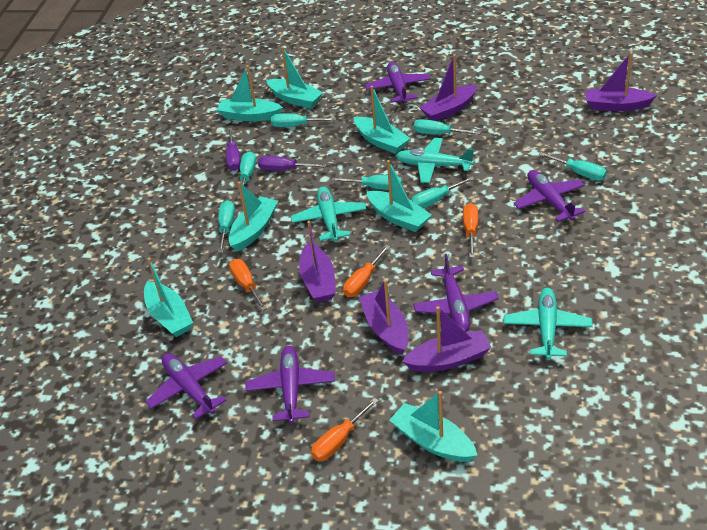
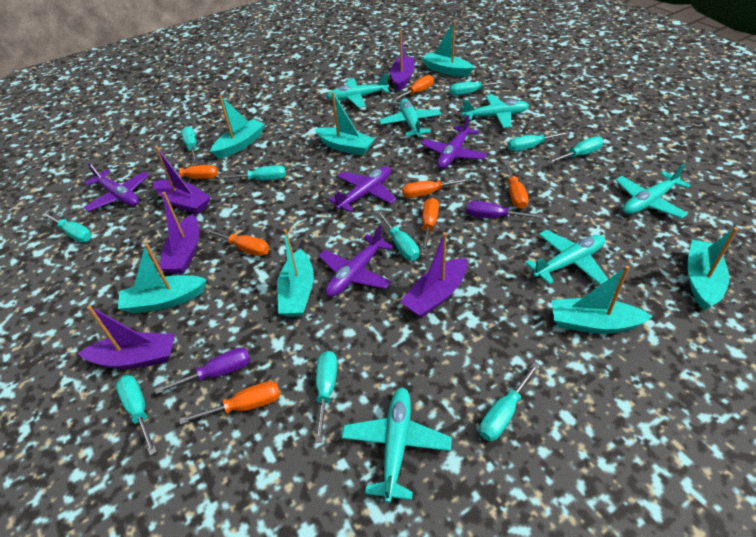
orange screwdriver: [229,259,267,311] [311,398,379,461] [343,245,390,298] [463,203,478,258] = 4 -> [152,165,218,179] [180,381,280,425] [204,228,269,256] [391,75,434,102] [402,178,471,198] [421,198,439,253] [504,161,528,209] = 7
purple plane: [145,353,227,419] [246,346,335,424] [365,62,430,103] [413,254,498,332] [514,170,585,222] = 5 -> [83,163,149,212] [318,225,393,297] [328,166,397,212] [421,115,487,169] = 4
turquoise plane: [291,187,366,242] [396,138,474,183] [504,288,592,360] = 3 -> [327,74,389,108] [341,387,452,503] [379,99,441,137] [462,94,529,128] [525,230,608,285] [615,164,691,219] = 6
turquoise screwdriver: [218,200,235,253] [237,151,256,199] [271,113,336,127] [331,175,402,190] [411,176,475,208] [414,119,481,135] [539,152,607,181] = 7 -> [42,213,92,243] [116,375,157,456] [181,127,198,162] [219,165,286,180] [315,351,337,443] [377,211,419,260] [450,81,506,95] [479,362,540,441] [508,131,570,151] [547,136,604,164] = 10

